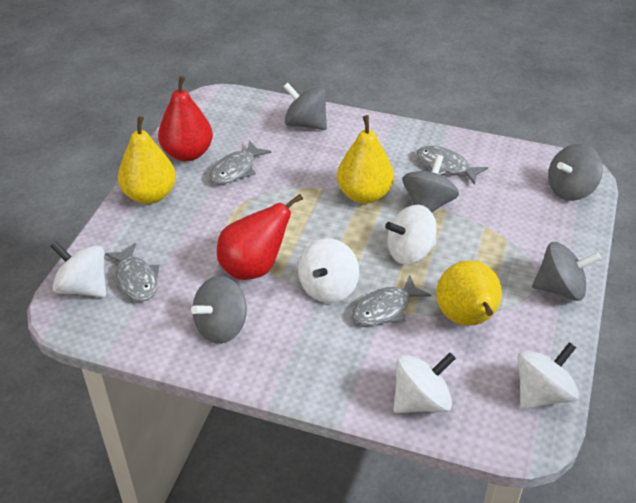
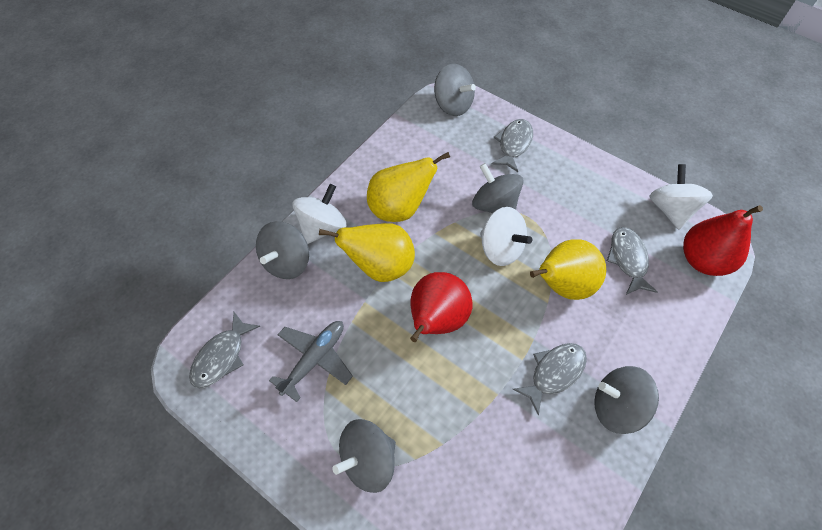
grey plane: none = 0 -> [269,321,353,402] = 1
white spinning top: [50,241,106,297] [298,238,359,303] [385,205,437,265] [394,352,456,413] [517,342,579,410] = 5 -> [292,184,347,244] [480,207,532,266] [650,164,713,230] = 3

